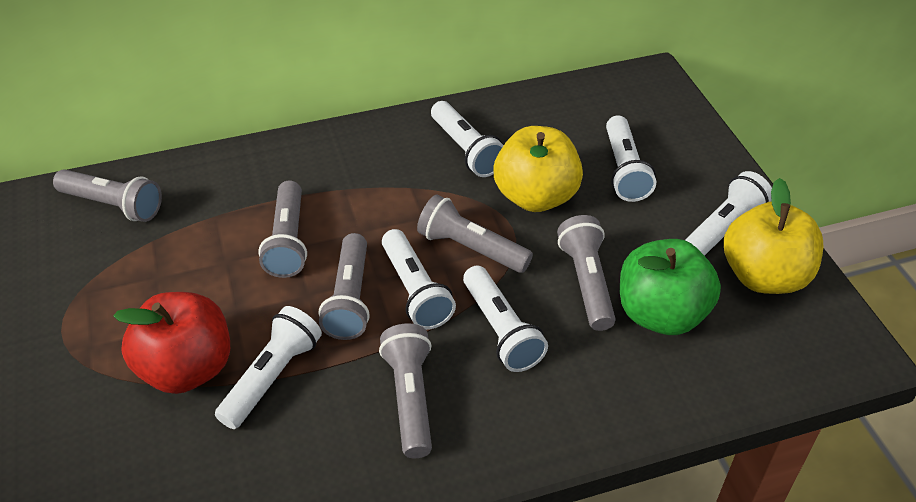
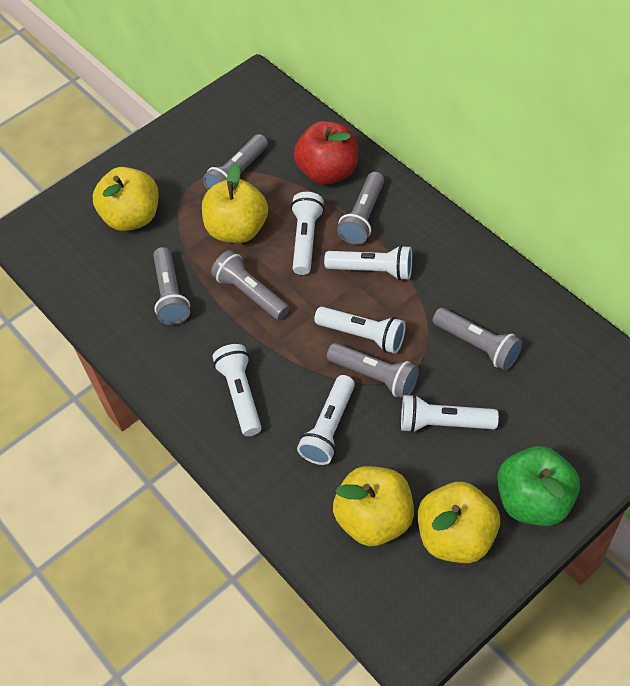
yellow apple: [494,126,583,212] [724,178,823,294] = 2 -> [93,167,159,231] [202,162,268,243] [333,466,414,546] [418,482,500,563] = 4

